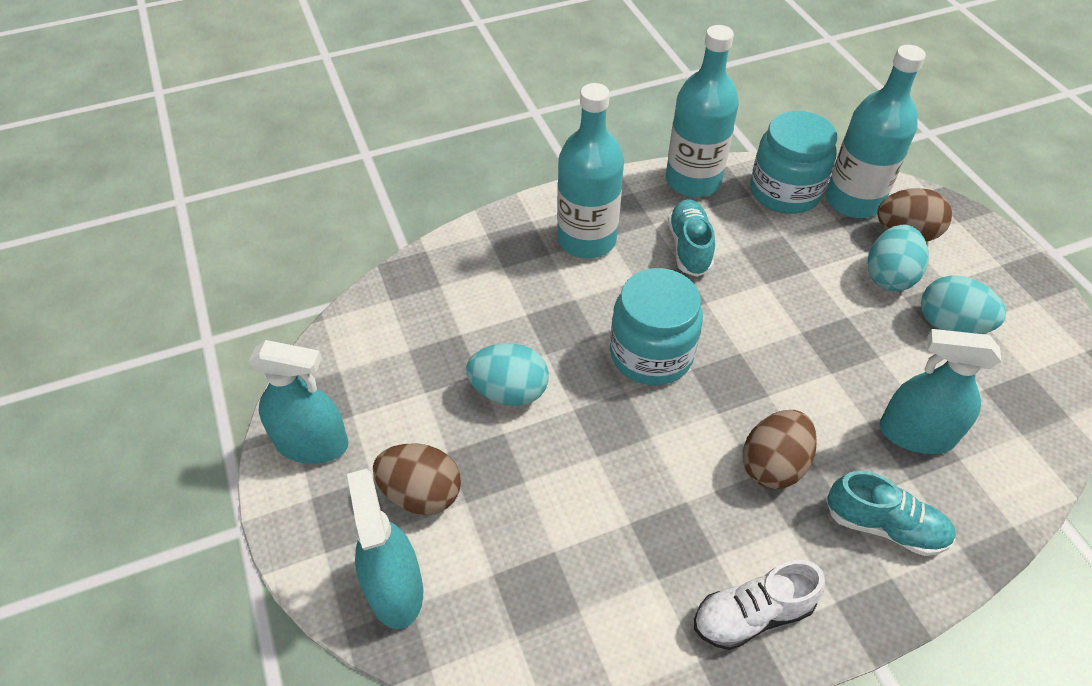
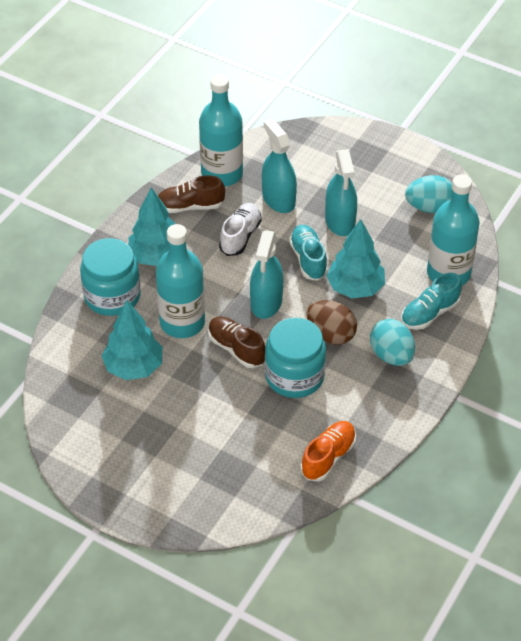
brown egg: [373,443,461,515] [742,410,817,489] [877,188,952,242] = 3 -> [307,300,357,345] = 1
brown shoe: none = 0 -> [158,175,225,213] [208,317,265,368] = 2
orange shoe: none = 0 -> [301,421,356,482] = 1
turquoise egg: [466,343,549,406] [868,225,929,291] [921,275,1006,334] = 3 -> [370,319,415,366] [405,175,453,213] = 2
turquoise tree: none = 0 -> [102,300,163,380] [128,187,176,266] [326,219,385,298] = 3

